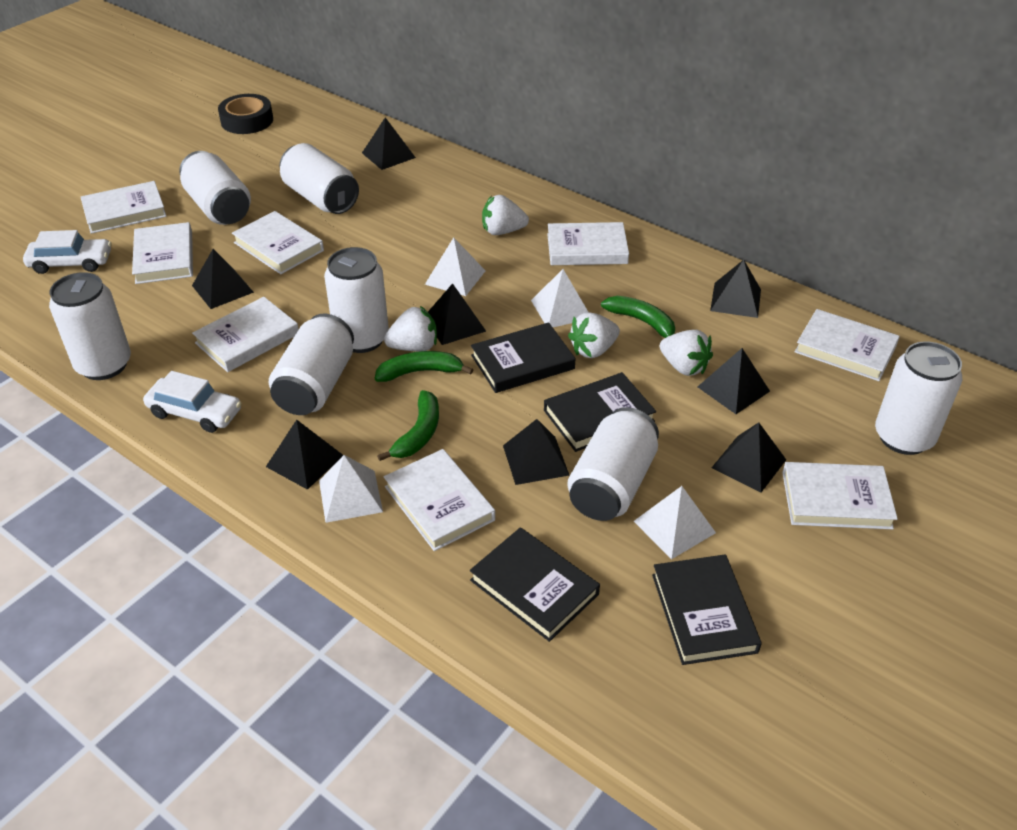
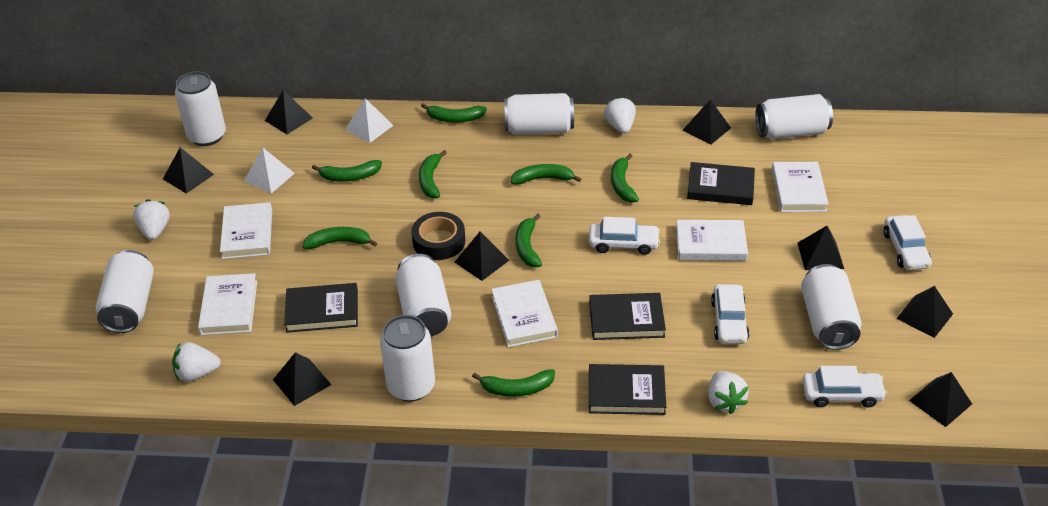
green banana: [375,351,473,382] [377,390,439,461] [601,296,675,338] = 3 -> [302,227,377,249] [312,160,382,182] [419,150,447,198] [421,103,487,123] [472,369,555,397] [510,164,581,184] [515,214,542,267] [611,154,639,203] = 8
white book: [81,181,167,234] [132,222,193,284] [192,297,299,372] [232,211,324,274] [384,449,495,551] [547,222,629,265] [782,462,898,529] [795,309,900,381] = 8 -> [198,273,257,335] [220,202,272,259] [491,280,558,347] [676,220,748,261] [772,162,829,212] = 5
white car: [23,230,111,274] [143,371,241,433] = 2 -> [589,217,660,255] [711,284,750,344] [802,366,887,407] [883,215,932,270] = 4
white pyramid: [319,455,383,523] [425,237,486,296] [531,269,588,327] [634,486,716,559] = 4 -> [244,148,295,194] [345,98,394,143] = 2

